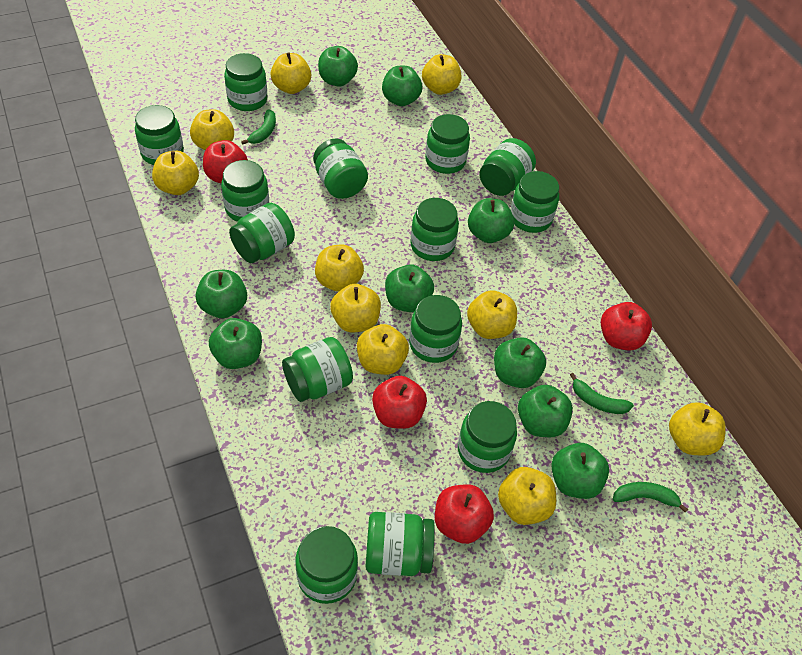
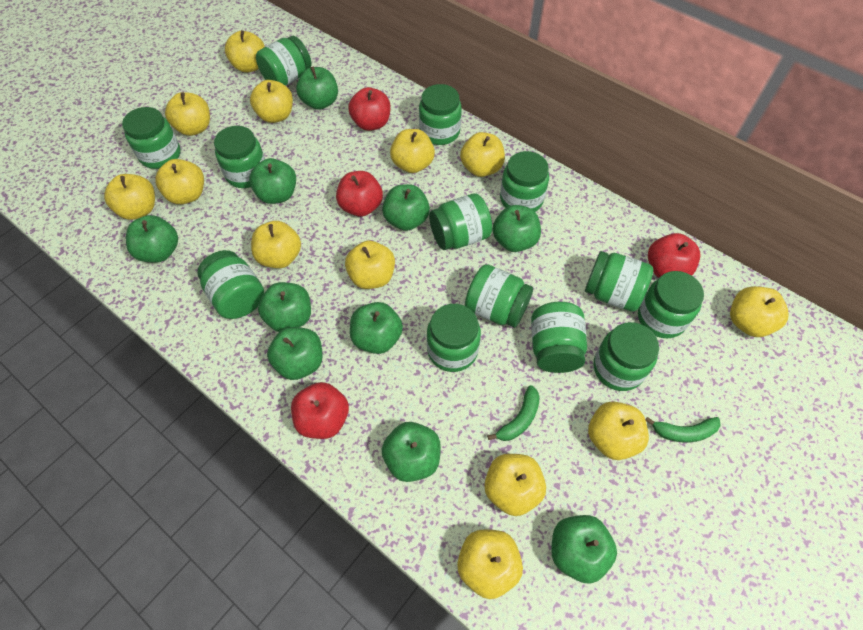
green apple: [196,270,247,319] [209,318,262,369] [318,46,358,86] [382,66,422,106] [385,264,434,312] [468,198,514,243] [494,337,546,388] [518,385,573,437] [551,443,609,499] = 9 -> [126,215,178,263] [249,158,296,204] [258,282,311,332] [267,327,323,380] [296,67,338,110] [350,302,403,354] [382,184,430,231] [382,422,441,482] [493,205,541,252] [551,515,617,584] = 10
green banana: [241,109,276,145] [570,373,634,414] [613,482,688,513] = 3 -> [487,385,540,441] [645,417,721,443] = 2
green jar: [135,105,184,165] [221,160,269,222] [224,53,267,111] [229,203,295,263] [282,337,353,402] [295,526,358,604] [313,138,368,199] [366,512,435,576] [409,295,462,363] [410,198,459,261] [425,114,470,174] [458,401,517,473] [479,138,536,196] [510,171,559,233] = 14 -> [122,107,181,169] [197,250,264,319] [214,126,265,188] [256,36,311,86] [419,84,462,145] [427,304,481,372] [429,193,492,250] [465,264,533,328] [500,151,549,212] [531,302,587,373] [585,251,653,312] [593,322,659,391] [638,271,704,338] = 13
yellow apple: [152,151,199,195] [190,109,234,150] [270,52,311,94] [315,245,364,292] [330,284,381,332] [357,324,409,375] [422,54,461,95] [467,290,517,339] [498,467,556,525] [669,402,726,456] = 10 -> [104,174,155,220] [156,159,204,204] [165,92,210,136] [225,30,265,72] [250,80,293,123] [251,221,301,268] [345,241,395,289] [390,129,435,173] [457,530,523,599] [460,132,505,177] [484,454,546,516] [588,402,649,460] [730,286,789,337] = 13

